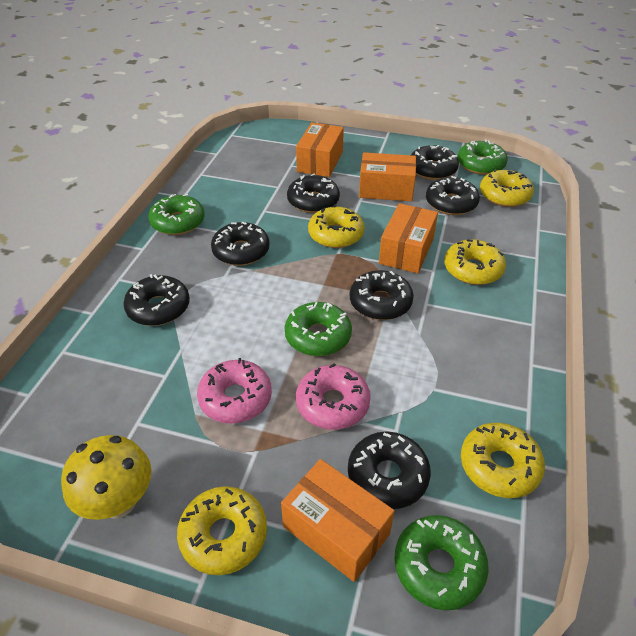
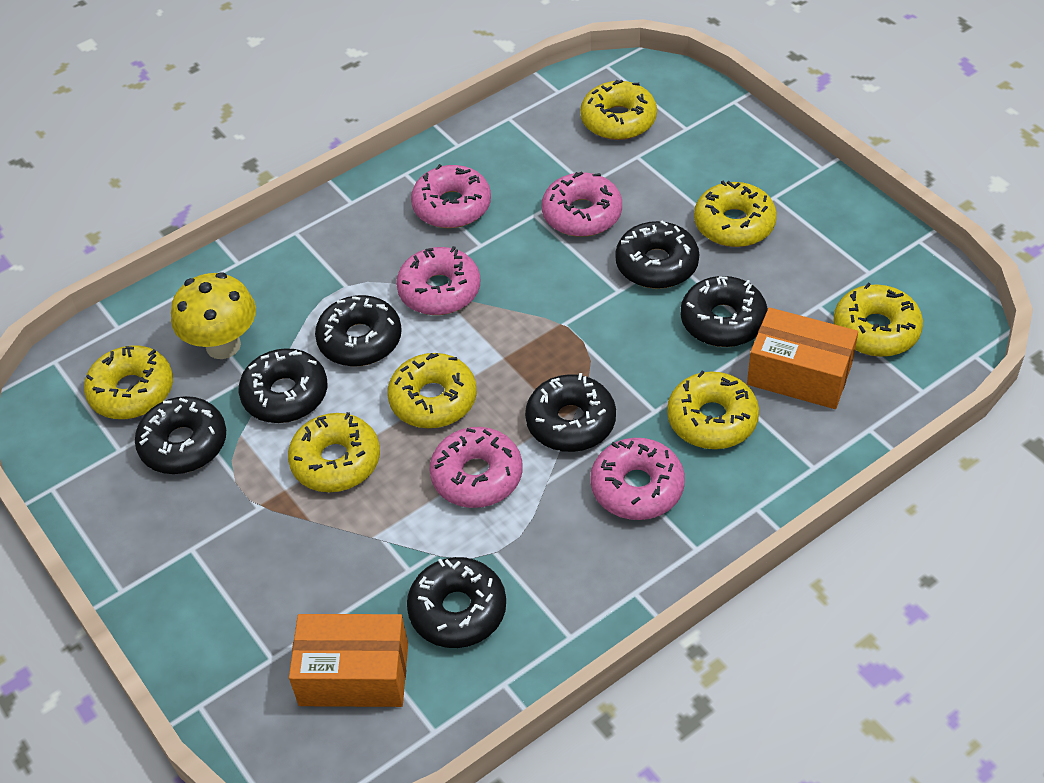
green donut: [148,194,205,235] [285,302,352,356] [394,515,489,610] [457,139,508,175] = 4 -> none = 0
orange box: [281,459,394,582] [296,122,344,177] [359,152,416,201] [379,203,438,274] = 4 -> [289,614,408,707] [747,307,858,409] = 2
pink donut: [197,358,272,424] [296,363,371,430] = 2 -> [396,246,480,315] [411,164,491,228] [430,427,522,508] [542,171,622,237] [590,438,685,520] = 5
yellow donut: [177,486,267,575] [308,205,365,248] [444,239,506,285] [461,423,545,498] [480,169,534,207] = 5 -> [84,345,173,419] [288,412,380,492] [387,353,477,428] [580,80,657,140] [667,371,759,449] [694,181,777,247] [833,283,923,357] = 7

